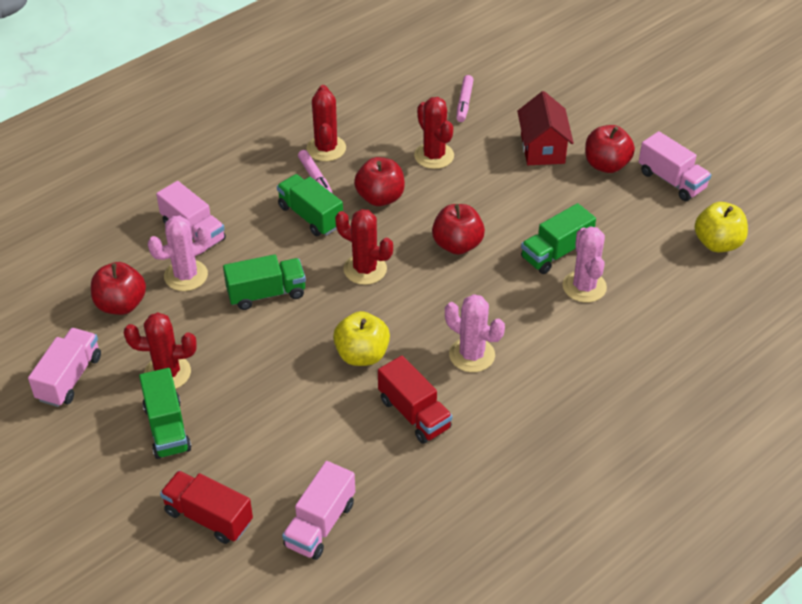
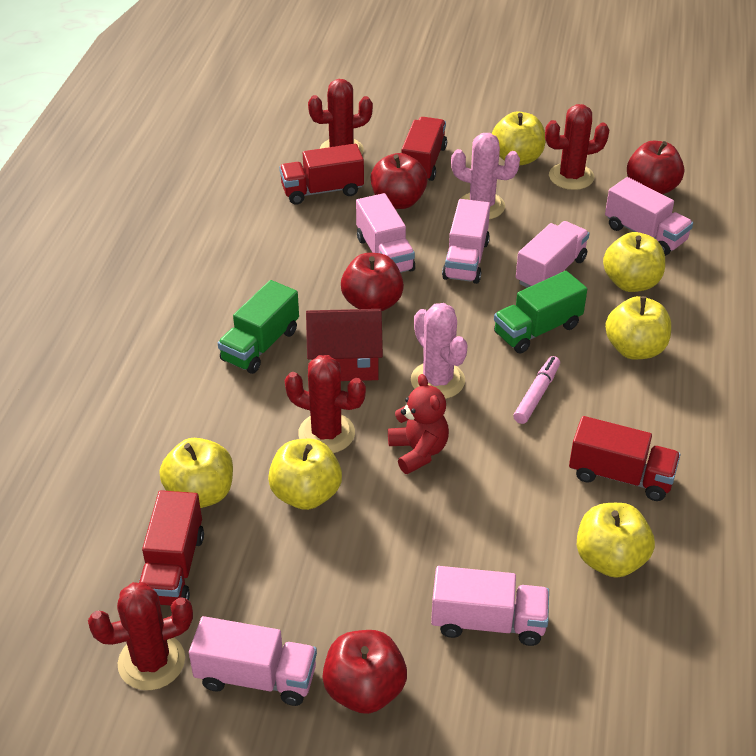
green truck: [139,368,192,459] [223,254,306,310] [277,174,343,236] [521,203,596,274] = 4 -> [218,280,299,374] [494,271,587,354] = 2
pink cactus: [148,215,211,291] [445,294,505,372] [563,226,607,303] = 3 -> [411,303,468,399] [451,133,520,219] = 2
pink marker: [298,150,333,194] [456,75,473,122] = 2 -> [513,356,560,424] = 1
pink truck: [28,328,101,407] [156,181,226,254] [282,461,355,560] [639,131,711,201] = 4 -> [189,616,317,706] [356,193,415,273] [431,566,549,646] [442,199,490,284] [516,221,589,288] [605,177,693,256] = 6
red teddy bear: none = 0 -> [388,374,449,474] = 1
red truck: [160,471,253,544] [378,356,452,444] = 2 -> [139,490,204,606] [279,144,364,205] [401,117,447,181] [569,416,681,501] = 4
yellow apple: [333,311,390,366] [695,202,748,252] = 2 -> [160,438,233,508] [268,439,342,510] [492,111,546,166] [577,503,655,578] [603,232,665,292] [605,296,671,360] = 6

